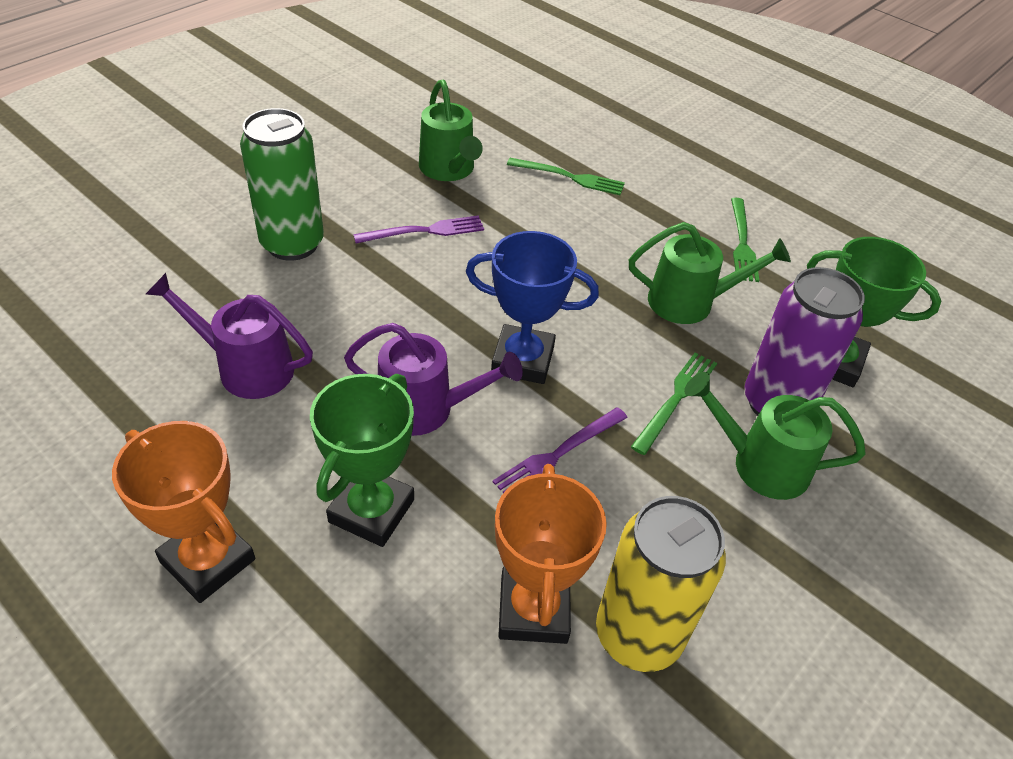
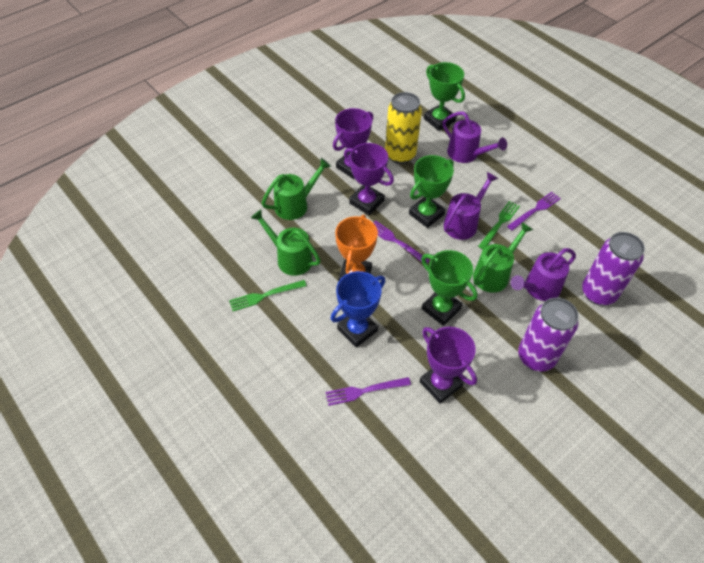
green can: [240,108,324,261] = 1 -> none = 0
green fork: [507,158,625,195] [631,352,717,455] [731,198,760,282] = 3 -> [229,280,306,311] [478,201,520,249] = 2
green trophy: [310,374,414,547] [807,237,941,387] = 2 -> [409,155,454,228] [421,250,478,326] [424,62,465,131] = 3
orange trophy: [112,421,255,603] [495,464,607,644] = 2 -> [335,215,378,280] = 1
purple can: [744,267,865,416] = 1 -> [518,298,579,371] [582,232,645,305] = 2
purple fork: [353,215,484,244] [493,407,628,493] = 2 -> [326,377,411,406] [373,220,430,263] [507,192,561,231] = 3
purple trophy: none = 0 -> [333,108,373,179] [344,143,394,215] [419,327,477,404] = 3
purple watering can: [146,273,313,399] [344,323,523,436] = 2 -> [443,111,507,163] [444,172,498,240] [511,248,576,301] = 3

